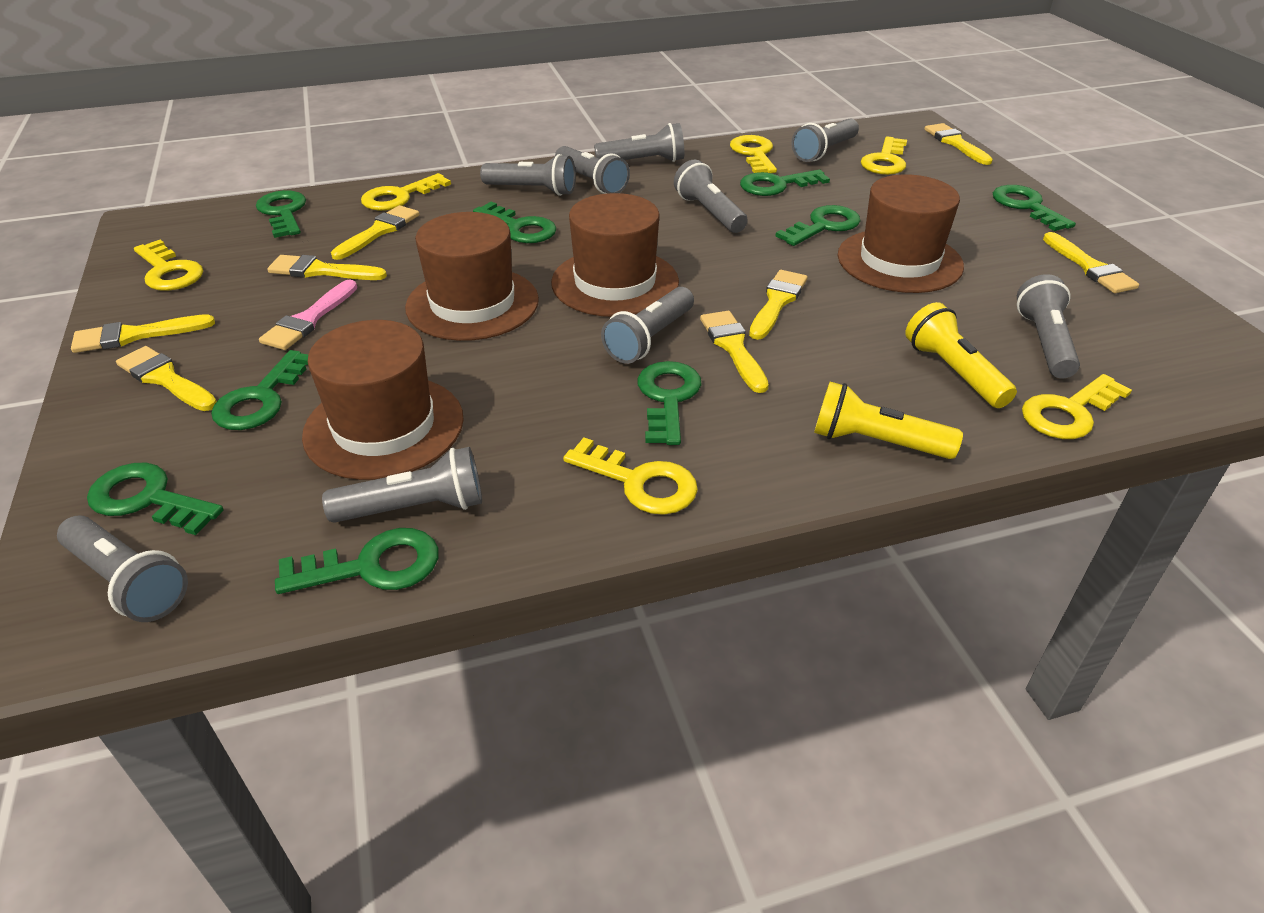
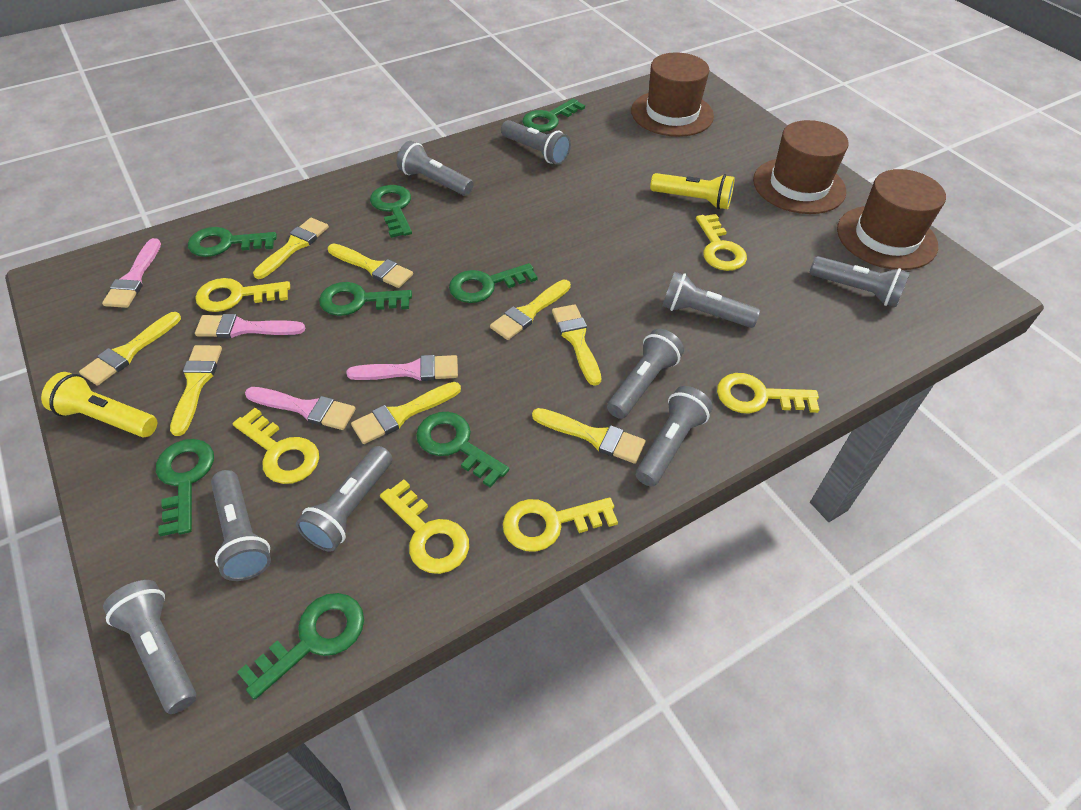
brown hat: [302,320,464,480] [405,212,539,341] [551,193,679,317] [838,174,964,293] = 4 -> [631,52,714,137] [753,120,849,214] [837,169,946,270] = 3
green key: [87,463,224,535] [211,350,308,430] [256,190,306,238] [275,528,439,594] [473,202,557,243] [637,361,702,445] [740,170,830,196] [775,205,860,246] [993,185,1076,231] = 9 -> [156,439,214,537] [188,227,277,257] [237,593,364,700] [319,282,412,316] [370,185,412,238] [416,412,509,488] [449,263,538,303] [522,98,585,132] = 8
pink brush: [259,280,357,350] = 1 -> [102,238,161,308] [195,314,305,338] [245,387,356,430] [346,355,458,381] = 4

